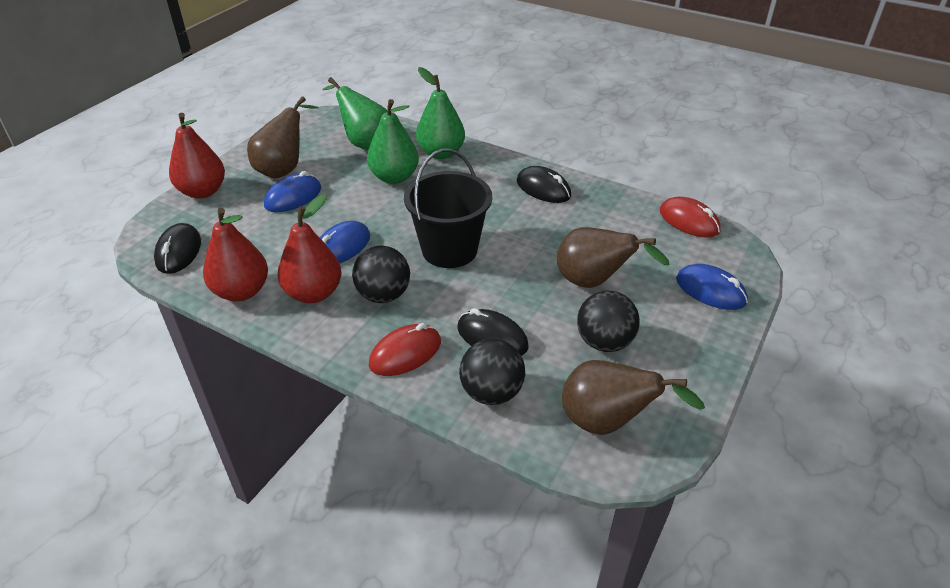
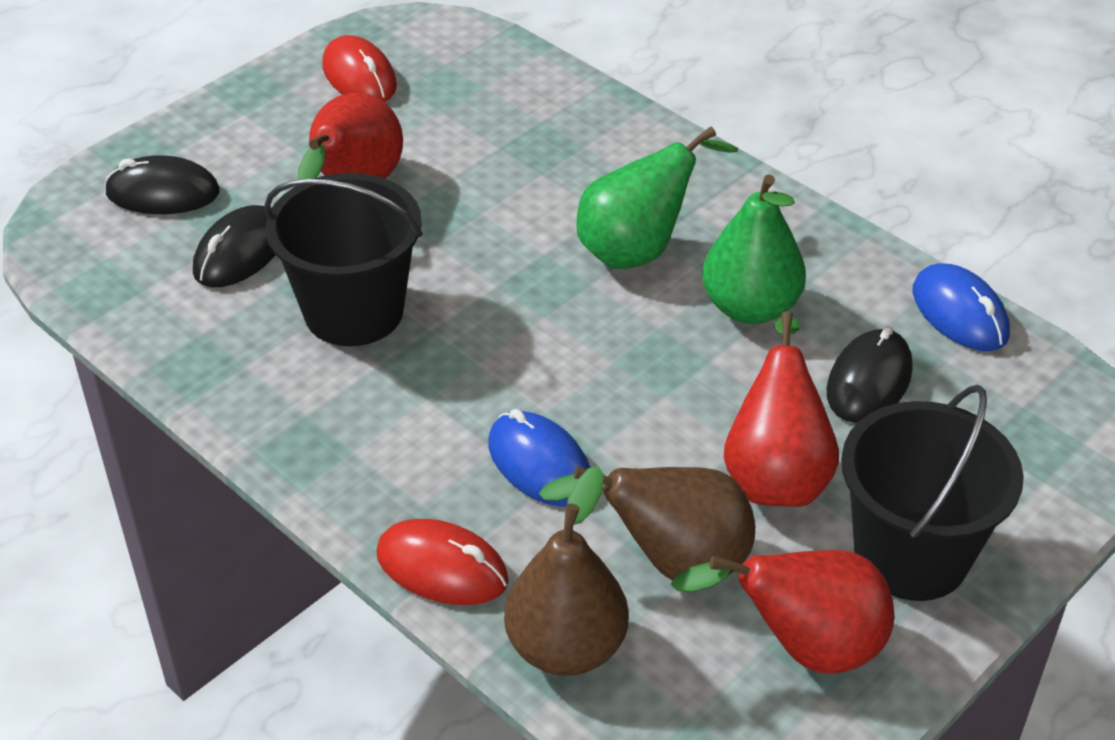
black ball: [352,246,410,303] [459,339,525,405] [577,291,640,352] = 3 -> none = 0
black bucket: [404,149,492,268] = 1 -> [264,173,423,346] [841,385,1024,601] = 2
blue mouse: [264,171,321,212] [320,221,370,263] [676,264,748,310] = 3 -> [488,409,591,507] [913,264,1010,351] = 2
brown pear: [247,96,318,179] [557,227,670,288] [562,360,705,435] = 3 -> [504,466,629,676] [539,466,755,580] = 2
green pear: [322,77,387,150] [367,99,419,184] [416,67,465,159] = 3 -> [576,126,738,269] [702,174,806,324] = 2

